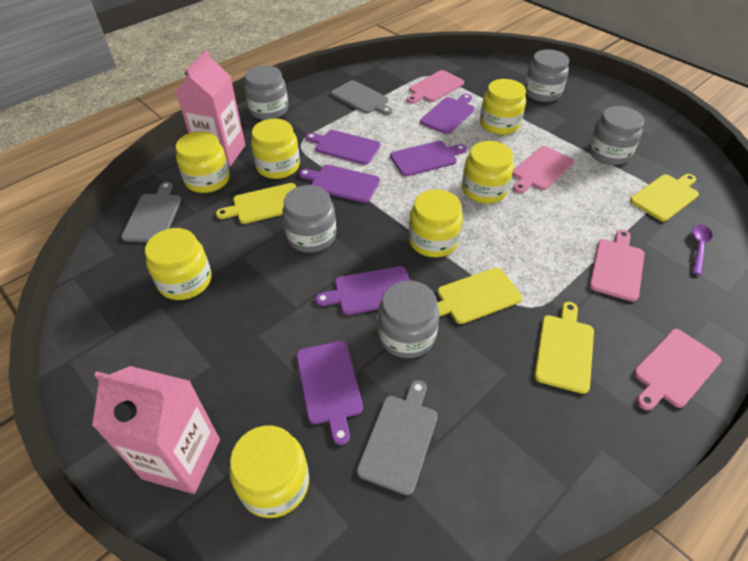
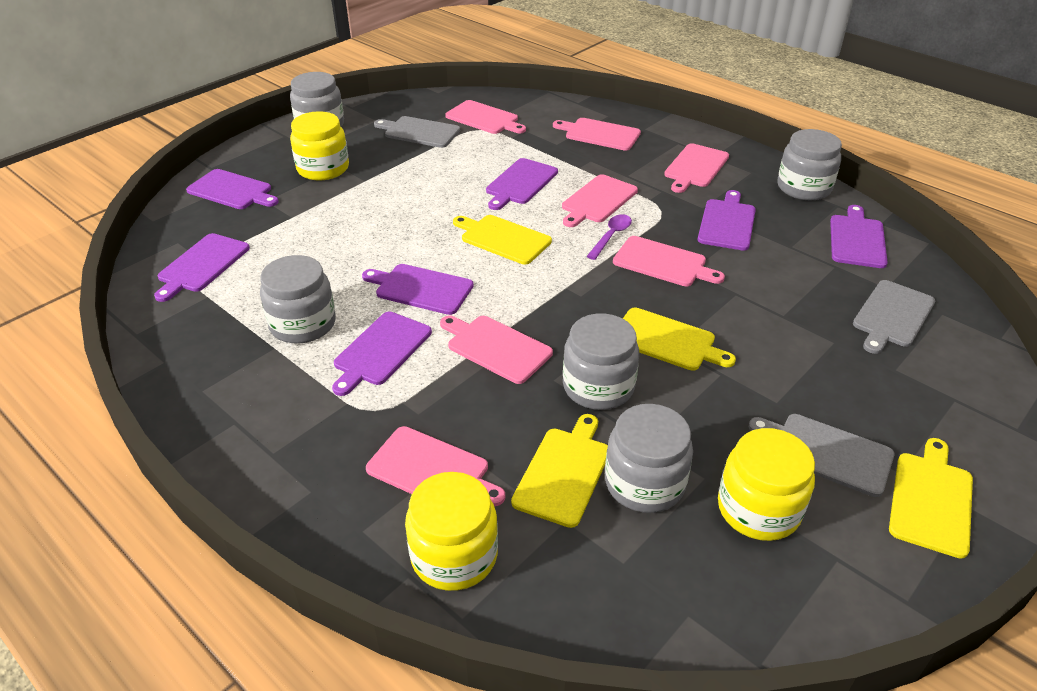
pink carton: [92,366,220,494] [176,50,245,167] = 2 -> none = 0
pink cutting board: [407,70,464,104] [513,146,574,193] [589,230,644,302] [634,329,721,410] = 4 -> [366,426,505,506] [440,316,553,384] [445,100,526,134] [553,118,641,151] [562,174,638,227] [613,236,725,286] [664,143,729,193] = 7
purple cutting board: [296,341,363,445] [299,165,380,203] [306,130,380,165] [315,266,410,315] [390,141,467,176] [420,94,475,134] = 6 -> [154,233,250,302] [186,169,279,209] [332,311,432,396] [362,264,474,315] [486,158,558,210] [698,190,756,250] [830,205,888,268] = 7
yellow jar: [145,228,212,300] [176,131,230,193] [229,426,309,518] [251,119,300,179] [409,189,463,257] [462,141,514,204] [480,79,526,135] = 7 -> [290,111,349,180] [405,472,498,591] [718,428,815,541] = 3

